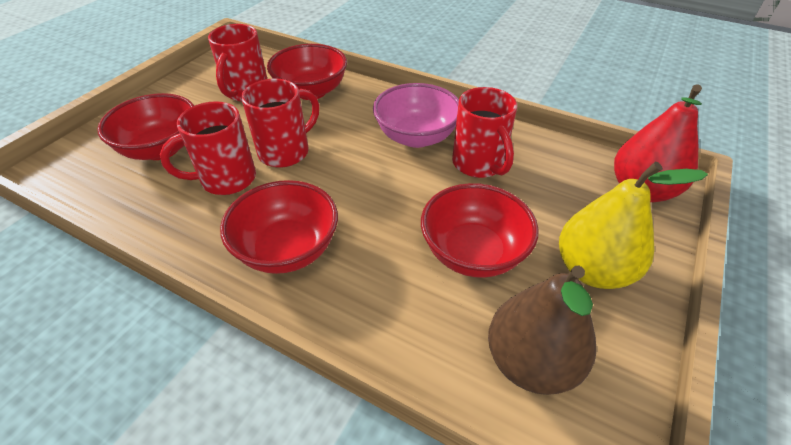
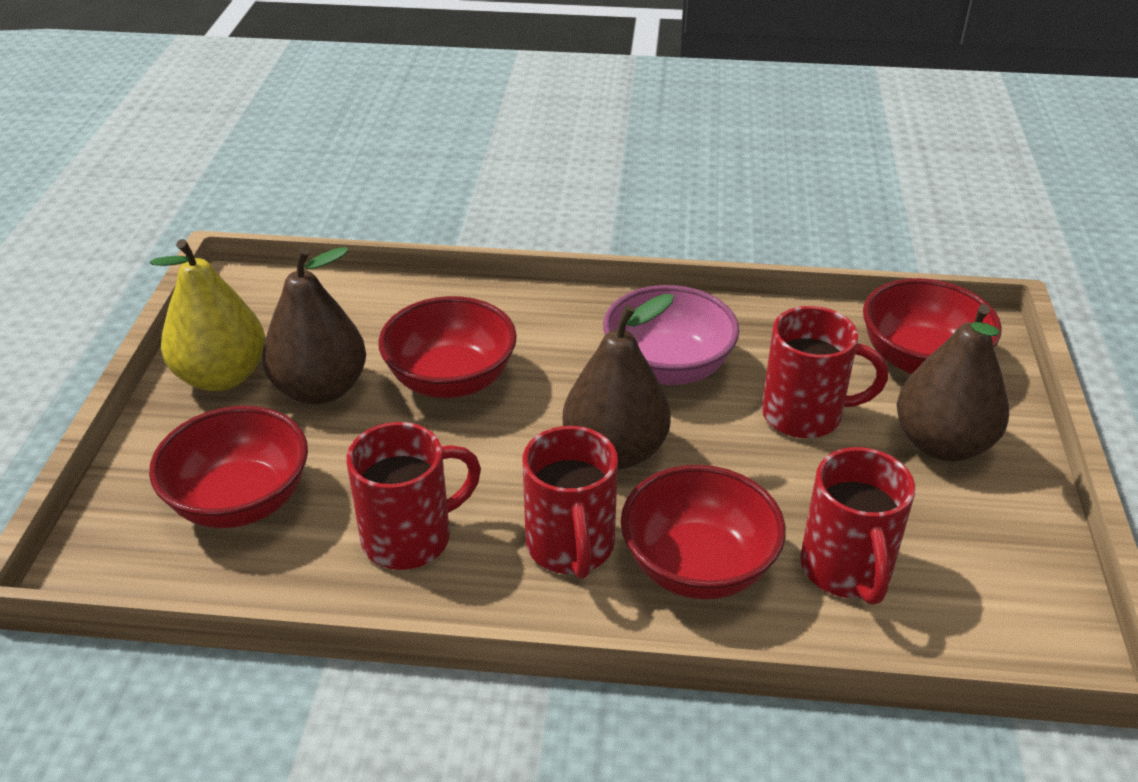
brown pear: [488,265,596,395] = 1 -> [262,247,366,404] [563,294,674,469] [897,304,1009,461] = 3
red pear: [614,85,702,202] = 1 -> none = 0

